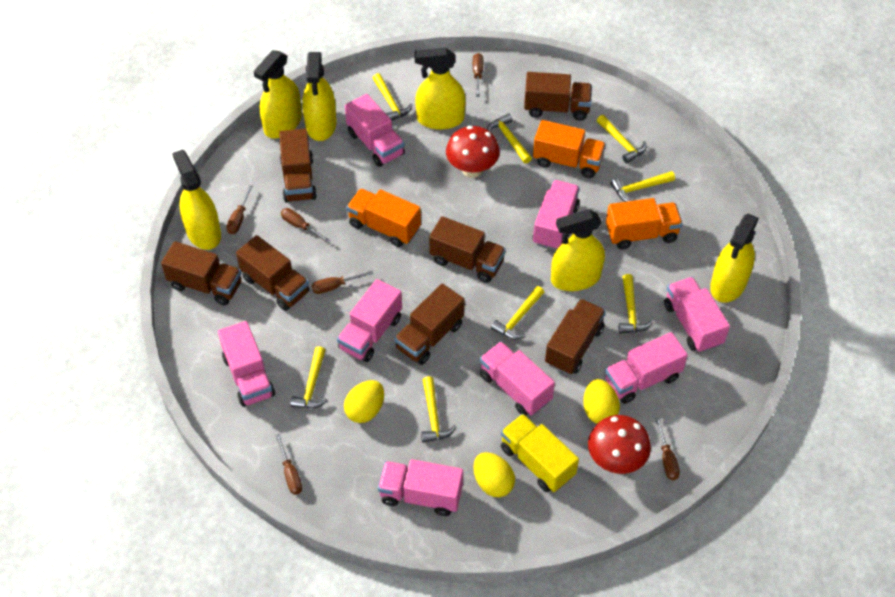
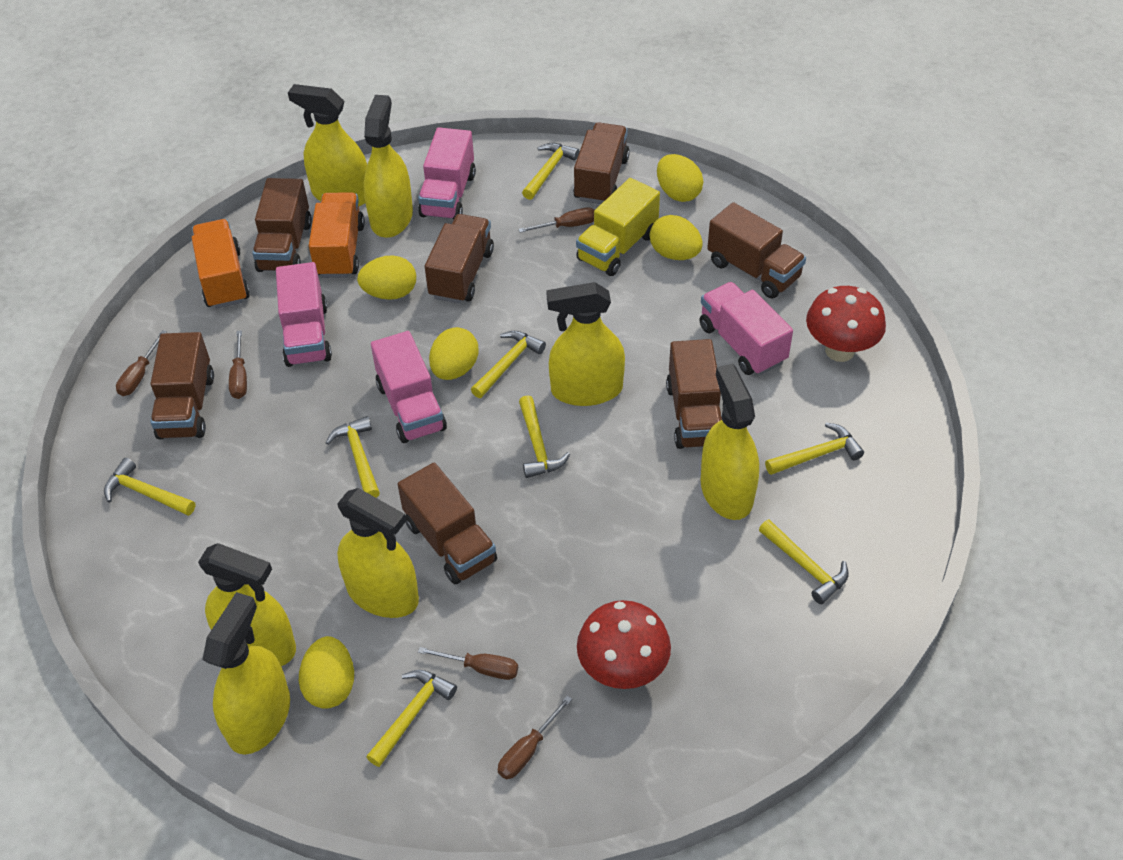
brown screwdriver: [227,185,253,234] [276,434,302,495] [281,208,331,243] [312,271,374,294] [473,53,483,97] [656,418,680,480] = 6 -> [116,330,167,396] [229,330,247,399] [418,647,518,680] [498,696,572,779] [518,207,595,233] = 5
orange truck: [346,188,421,247] [533,120,606,178] [606,198,683,249] = 3 -> [192,219,250,309] [309,192,365,278] = 2
pink truck: [218,321,275,407] [337,279,402,362] [345,94,405,167] [378,459,463,516] [480,341,555,416] [532,180,580,250] [605,332,688,404] [664,277,730,353] = 8 -> [276,262,332,367] [371,331,447,443] [418,127,476,220] [699,282,793,375] = 4
yellow egg: [344,380,384,423] [473,452,515,497] [583,379,620,424] = 3 -> [299,636,354,709] [357,255,416,300] [429,327,479,380] [650,215,703,260] [657,154,703,202] = 5
yellow spray bottle: [172,150,221,250] [254,50,302,138] [302,52,337,141] [415,48,466,130] [551,210,605,291] [710,214,759,303] = 6 -> [198,543,296,666] [202,592,290,755] [288,84,367,206] [337,488,419,618] [364,95,413,238] [546,282,625,406] [701,364,759,520] = 7

